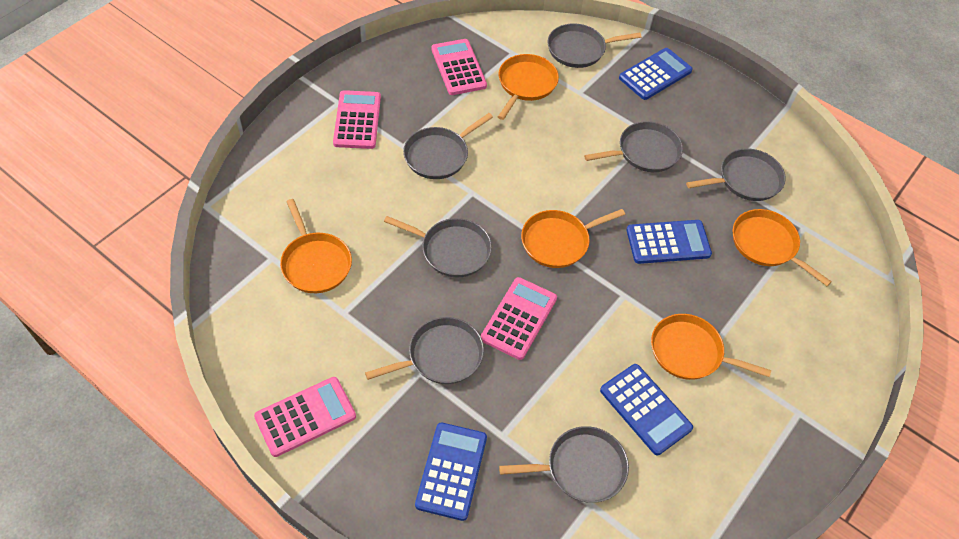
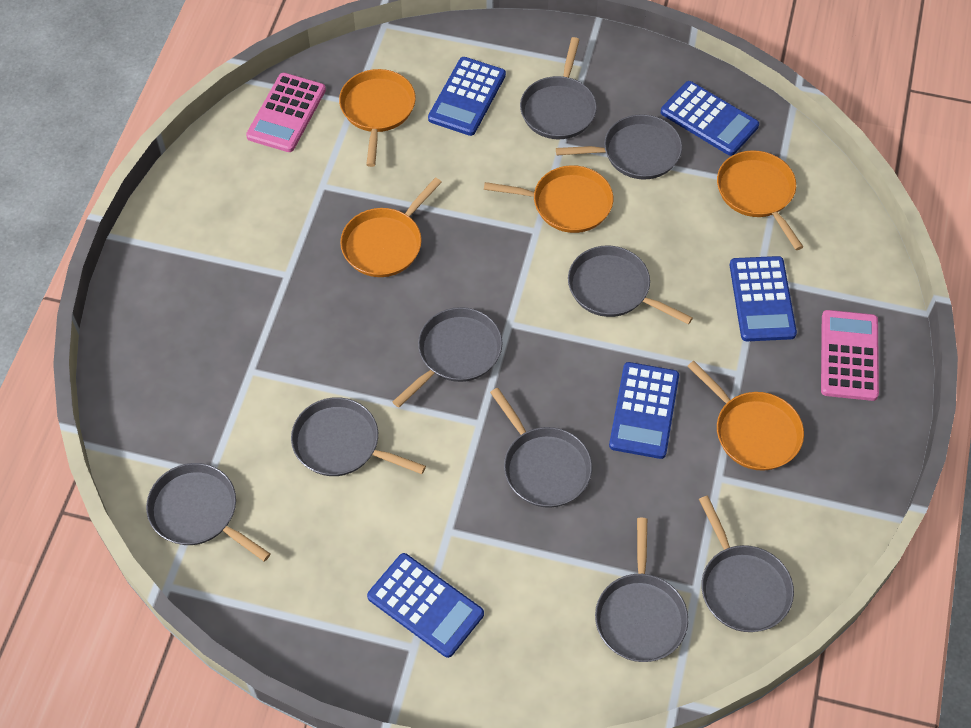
blue calculator: [415,422,487,521] [600,364,693,455] [619,48,693,100] [627,220,712,264] = 4 -> [367,553,484,658] [428,57,506,136] [609,362,679,459] [661,81,759,156] [730,256,797,341] = 5
grey pan: [365,317,484,384] [384,216,492,277] [403,113,493,179] [499,426,629,503] [548,23,641,68] [584,121,683,172] [686,148,786,201] = 7 -> [146,463,271,561] [291,397,426,476] [392,307,503,408] [490,388,592,508] [520,37,597,139] [556,114,682,179] [568,246,693,325] [595,518,688,662] [699,496,794,632] = 9
pink calculator: [254,377,356,457] [333,90,381,149] [431,39,487,95] [481,277,557,360] = 4 -> [246,73,326,152] [821,310,879,401] = 2

